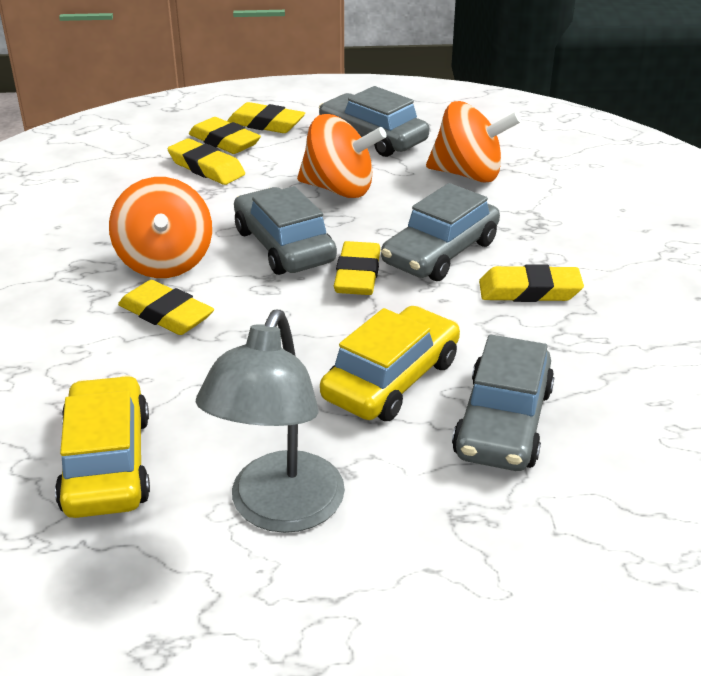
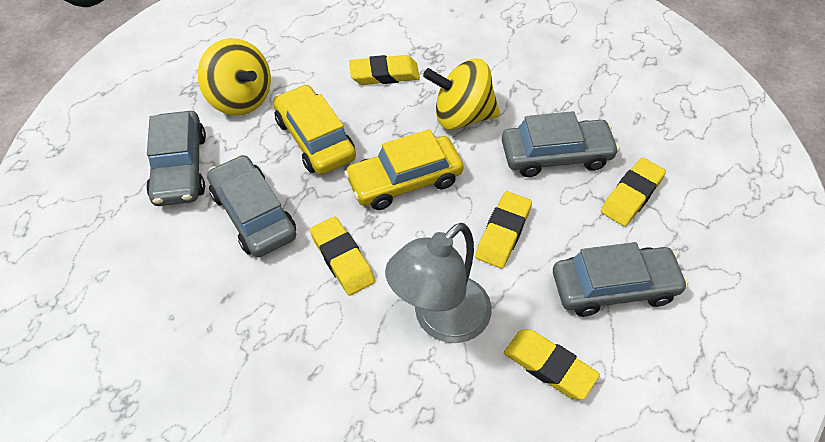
orange spinning top: [109,177,212,278] [297,114,387,198] [426,101,521,183] = 3 -> none = 0
yellow eraser: [118,280,214,335] [167,138,245,185] [189,117,261,154] [227,102,305,133] [334,241,380,295] [479,264,584,302] = 6 -> [310,217,375,296] [349,55,420,85] [475,191,532,268] [504,330,600,400] [601,158,666,226] = 5
yellow spinning top: none = 0 -> [198,38,271,115] [423,59,500,130] = 2

